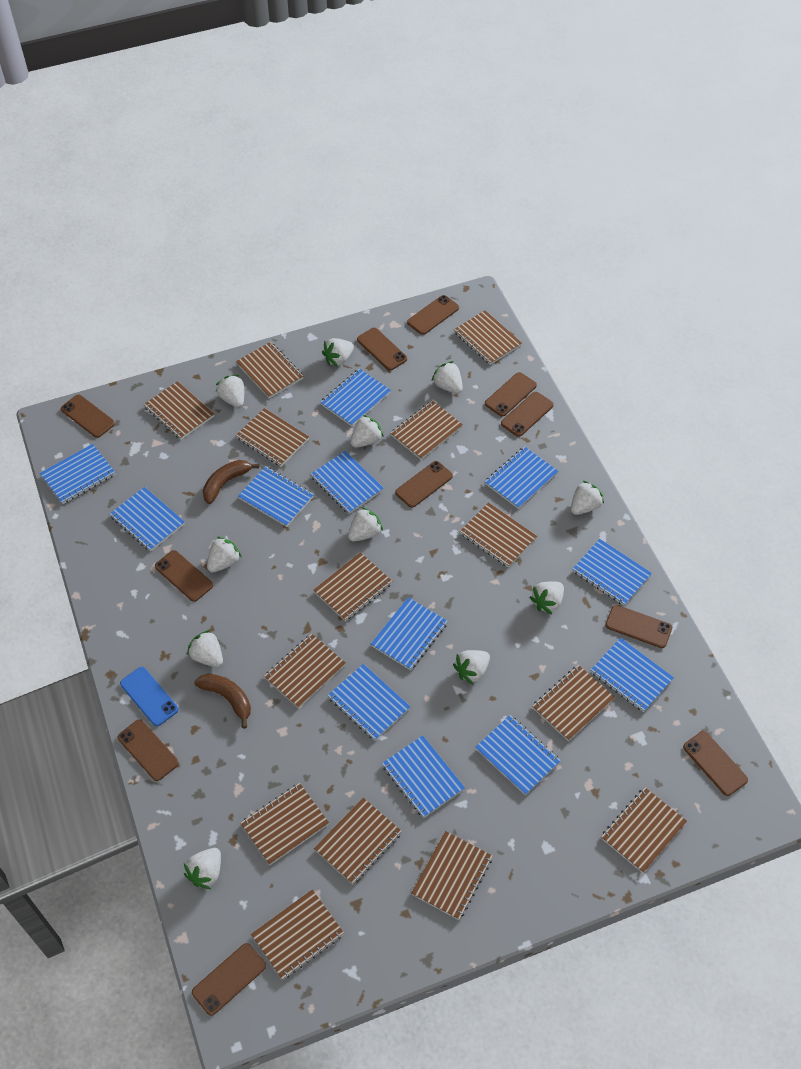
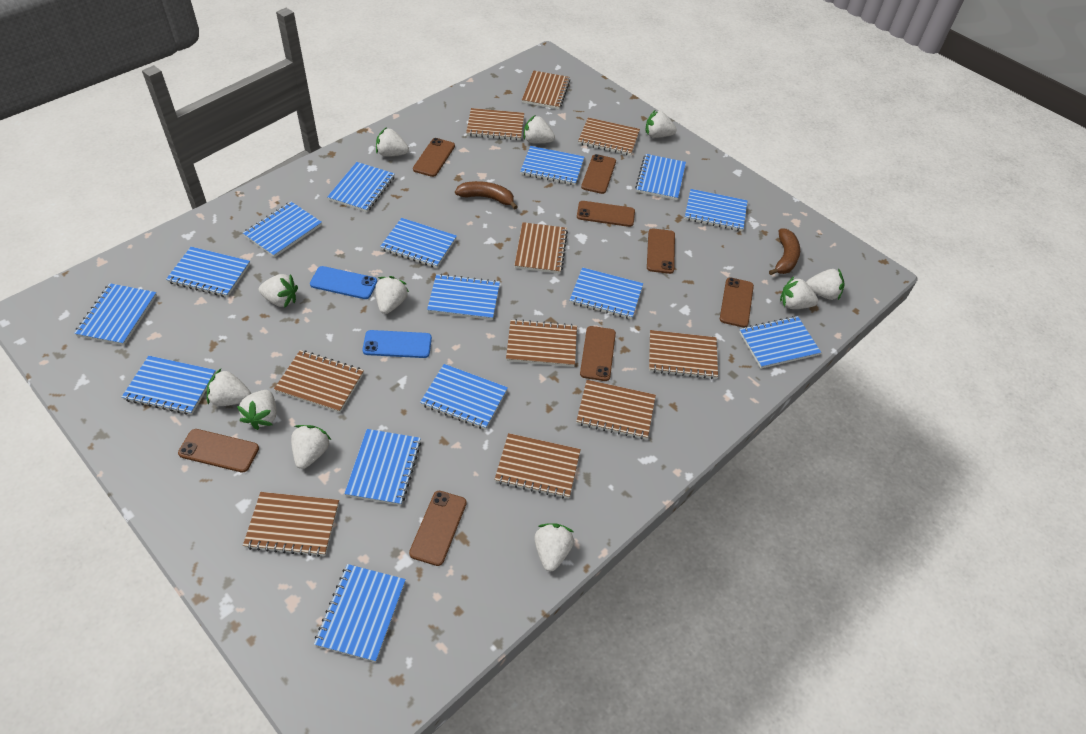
blue notebook: [40,444,115,504] [110,487,185,552] [238,466,314,527] [311,451,384,514] [320,368,391,426] [328,664,411,740] [371,597,448,670] [382,735,465,818] [475,715,561,795] [485,446,558,509] [573,539,652,606] [591,638,674,712] = 12 -> [74,283,157,345] [122,356,216,415] [166,247,250,297] [243,202,322,258] [314,564,406,662] [327,162,395,212] [344,429,421,505] [380,218,457,268] [420,364,508,430] [427,274,500,320] [520,146,584,185] [570,267,643,319] [635,154,686,200] [685,189,748,231] [739,316,821,369] = 15
blue phone: [120,667,179,726] = 1 -> [310,266,377,299] [363,330,432,358] = 2
brown notebook: [144,381,214,440] [236,342,303,398] [236,408,309,466] [241,783,329,865] [251,889,344,980] [264,633,346,708] [314,552,392,621] [314,798,402,884] [391,401,463,460] [411,831,493,920] [454,310,522,365] [460,502,537,567] [532,665,615,741] [601,787,687,873] = 14 -> [243,492,339,557] [274,350,364,413] [466,108,524,140] [494,433,581,499] [506,319,577,367] [514,222,568,274] [522,71,570,109] [576,380,656,439] [578,117,640,156] [649,330,718,379] = 10
brown phone: [61,395,115,438] [118,719,179,781] [155,550,213,602] [192,943,266,1016] [357,328,407,371] [395,461,453,508] [407,295,459,335] [485,372,537,417] [501,392,554,437] [605,605,672,648] [683,731,748,796] = 11 -> [178,429,259,472] [409,491,467,566] [413,138,455,177] [577,201,635,227] [580,326,616,381] [581,154,616,194] [647,228,675,274] [720,277,754,327] = 8

